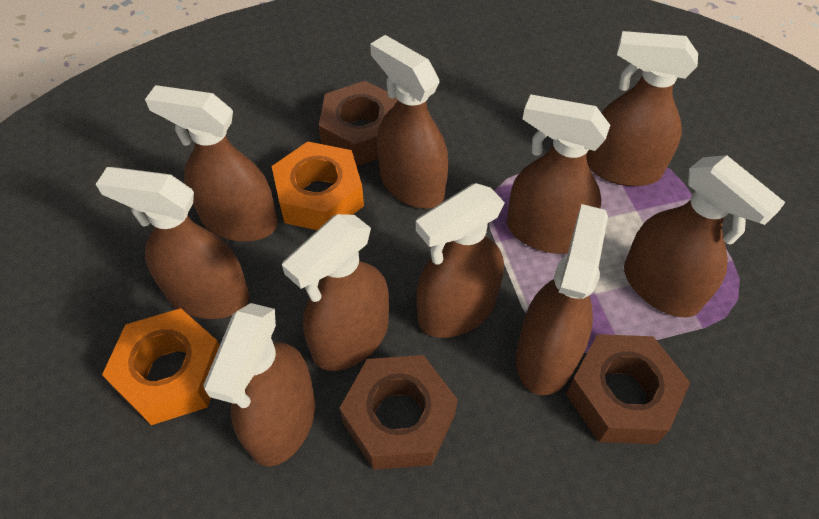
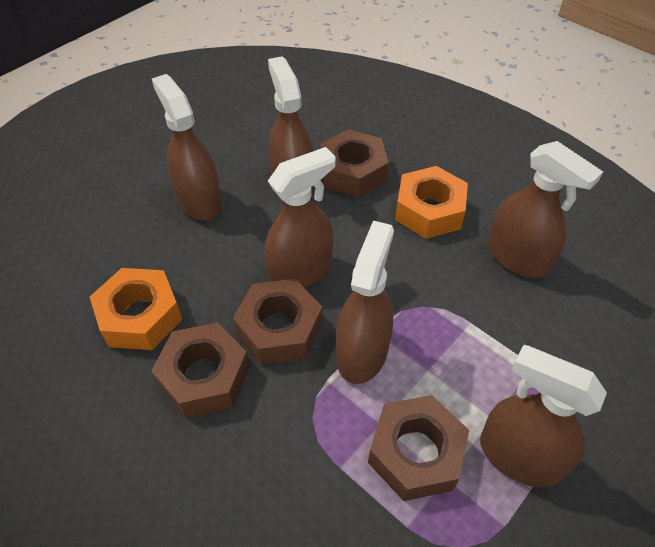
brown nut: [318,81,398,166] [340,355,458,470] [566,334,690,444] = 3 -> [152,322,250,418] [233,279,322,365] [320,129,388,198] [368,395,469,501] = 4
brown spray bottle: [96,167,249,319] [145,85,278,242] [203,303,315,466] [282,214,389,371] [370,35,448,208] [416,183,505,338] [507,95,610,254] [516,204,608,396] [587,31,698,186] [624,155,785,317] = 10 -> [152,74,222,221] [264,147,336,288] [268,56,314,196] [336,221,394,384] [480,345,607,488] [488,141,603,278] = 6

